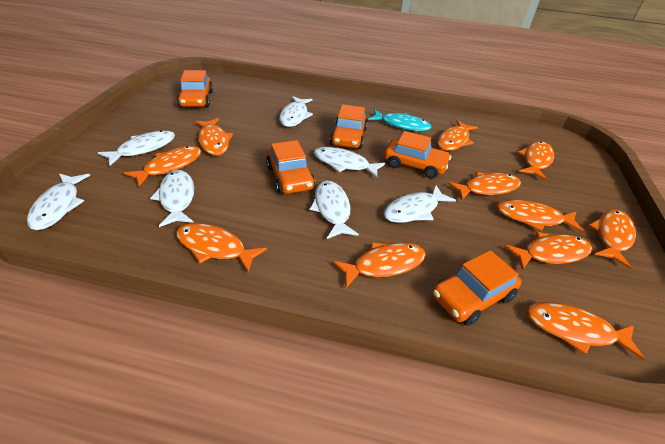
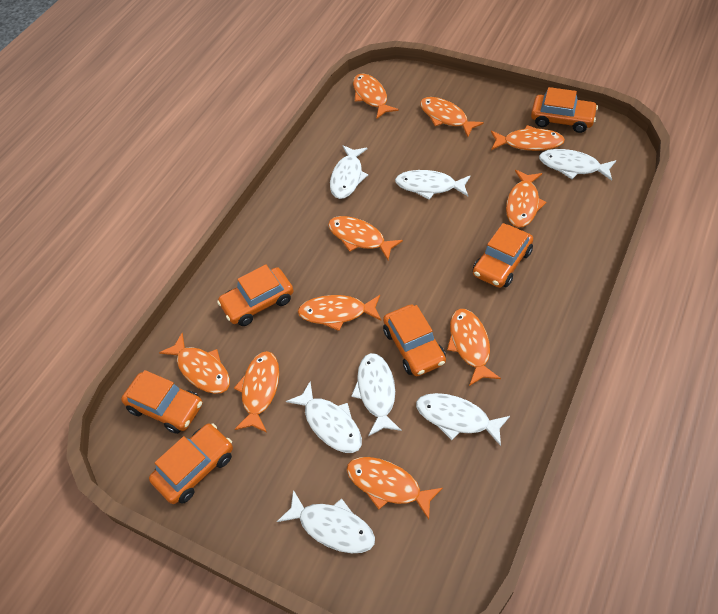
orange car: [177,70,213,108] [266,140,315,194] [330,104,368,149] [384,131,451,179] [432,250,522,326] = 5 -> [121,370,203,434] [149,423,233,504] [217,264,294,326] [383,304,446,376] [473,223,533,288] [531,87,598,133] = 6
orange fish: [124,146,201,187] [176,223,267,273] [195,118,233,155] [333,242,426,288] [437,120,478,151] [448,172,521,200] [497,200,584,232] [504,232,592,270] [517,141,554,180] [526,302,644,360] [589,209,636,269] = 11 -> [159,333,230,394] [234,351,279,433] [298,295,381,331] [328,216,403,260] [347,457,443,520] [353,73,399,119] [420,97,484,137] [447,309,501,386] [491,125,565,151] [506,170,546,228] = 10
turquoise fish: [368,109,432,131] = 1 -> none = 0

